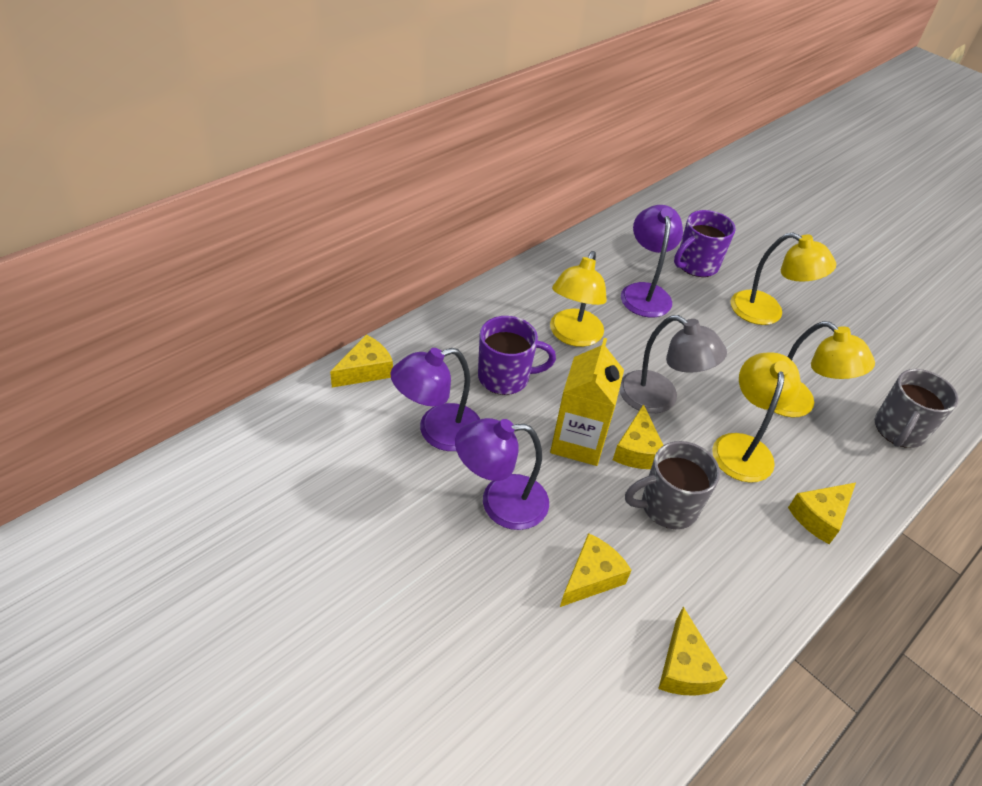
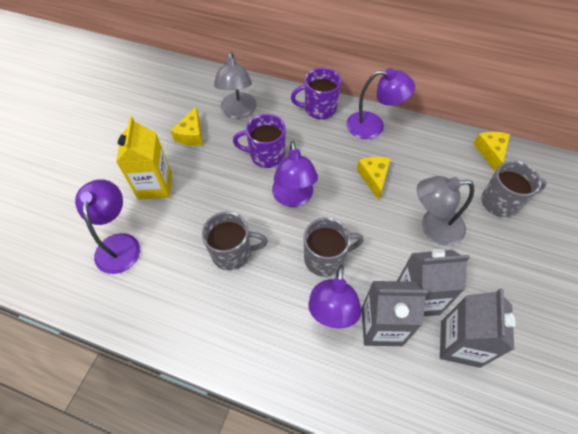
grey carton: none = 0 -> [361,281,428,346] [397,249,470,316] [440,288,516,368] = 3
grey lamp: [619,315,727,413] = 1 -> [214,52,257,118] [417,176,474,246] = 2
grey mug: [625,441,720,529] [875,369,959,448] = 2 -> [202,212,268,271] [304,217,364,277] [481,161,547,217] = 3
purple lamp: [390,348,480,451] [455,418,549,530] [621,205,683,317] = 3 -> [75,179,140,274] [272,141,318,207] [308,265,362,328] [346,68,415,139] = 4
yellow cheese: [330,335,393,388] [560,533,631,607] [613,404,663,469] [658,607,727,696] [788,483,856,544] = 5 -> [171,107,203,145] [357,157,391,200] [473,132,510,171] = 3
yellow lamp: [550,251,607,347] [712,352,801,483] [731,233,836,325] [774,321,875,417] = 4 -> none = 0

